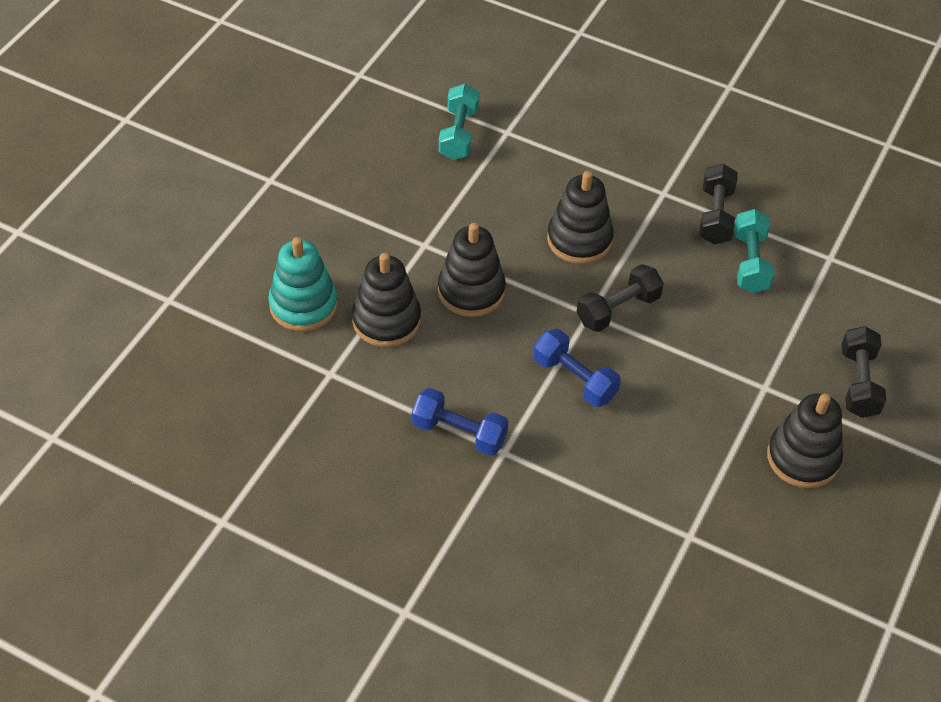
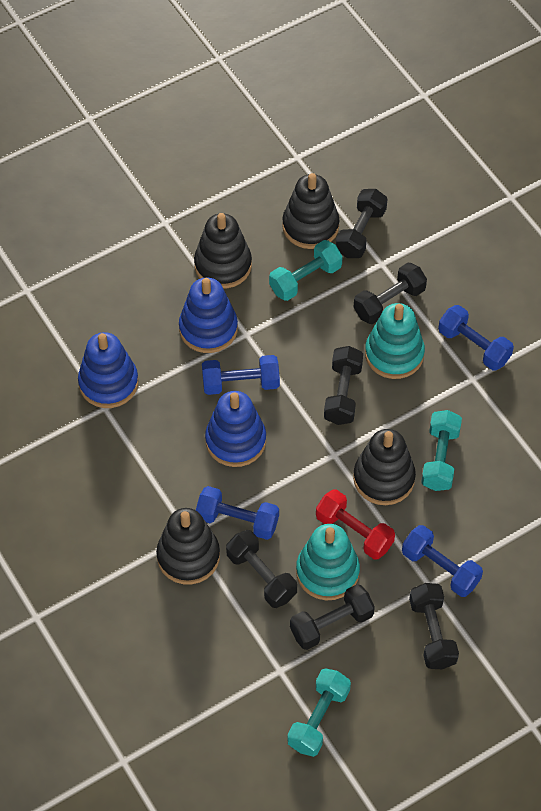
black dumbbell: [577,264,664,332] [699,164,738,244] [842,326,886,418] = 3 -> [226,530,297,608] [290,584,375,650] [324,346,363,425] [336,189,387,258] [353,263,427,324] [409,583,459,669] = 6
blue dumbbell: [412,388,508,456] [533,329,621,407] = 2 -> [196,486,279,540] [202,355,280,395] [402,525,483,597] [438,305,514,371] = 4
blue stacking toy: none = 0 -> [78,332,138,408] [179,278,238,353] [205,391,266,467] = 3
red dumbbell: none = 0 -> [316,489,395,560] = 1
turquoise dumbbell: [439,84,480,160] [734,209,774,293] = 2 -> [269,240,343,301] [288,668,351,757] [421,410,462,491] = 3
turquoise stacking toy: [268,237,338,332] = 1 -> [296,524,360,600] [365,303,425,379] = 2

